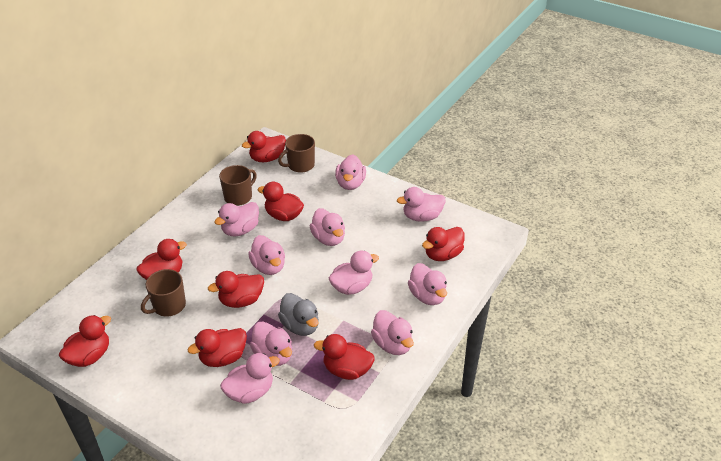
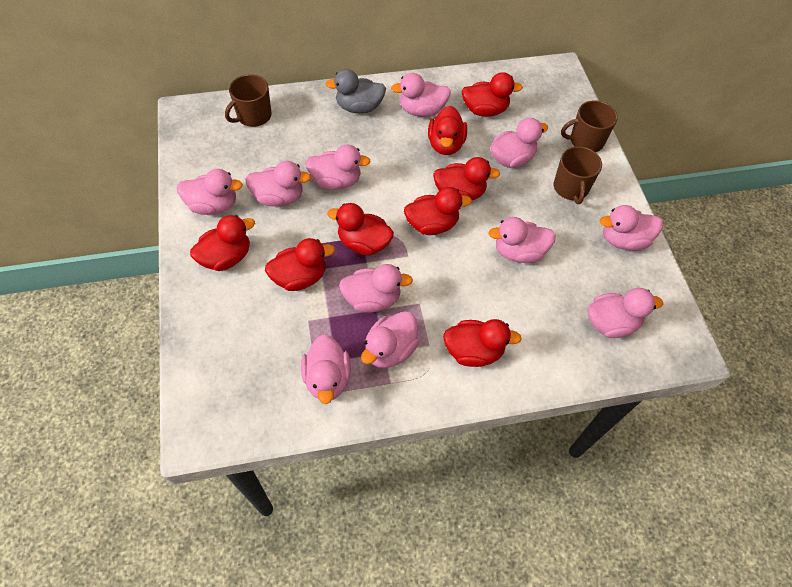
pink duck: [214,202,259,236] [220,353,280,404] [248,235,285,275] [250,321,292,366] [310,208,345,246] [328,251,379,295] [335,154,366,190] [371,310,414,355] [397,187,445,222] [408,263,447,305] = 10 -> [177,169,243,215] [245,161,311,206] [301,334,351,404] [305,145,371,189] [339,264,413,313] [361,311,419,368] [391,73,451,117] [488,217,556,263] [490,118,548,168] [588,288,663,338] [600,205,663,250] = 11

